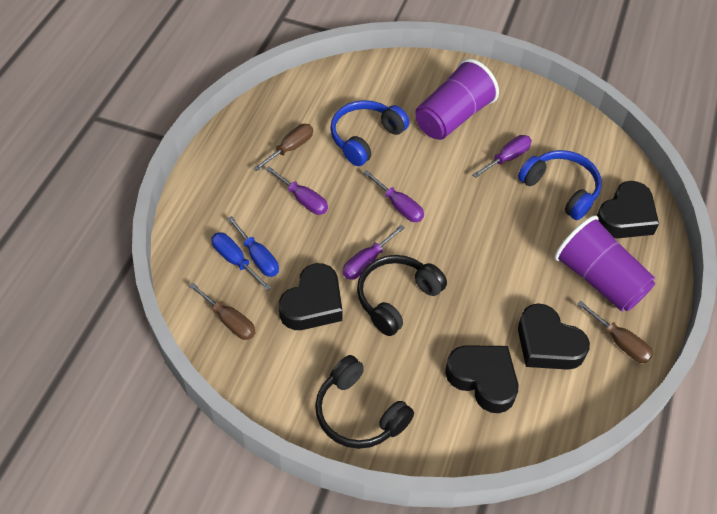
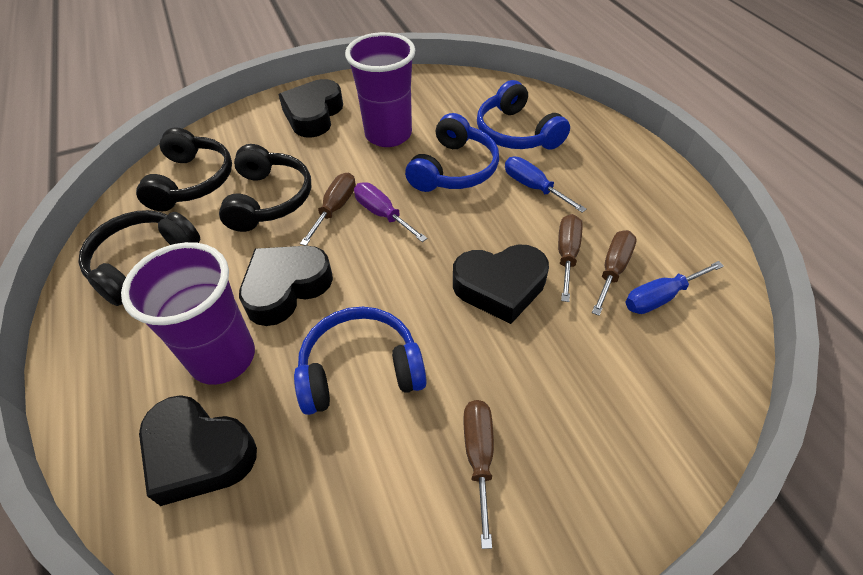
black headphones: [315,355,414,449] [357,255,447,336] = 2 -> [78,210,201,306] [136,127,232,211] [219,144,311,232] = 3
blue headphones: [330,100,409,166] [518,150,602,220] = 2 -> [294,307,427,415] [405,113,499,192] [477,80,570,149] = 3
brown screwdriver: [189,282,256,340] [253,124,313,171] [577,301,653,363] = 3 -> [300,173,356,246] [464,400,494,549] [558,214,583,302] [592,230,637,316] = 4
purple screwdriver: [265,166,328,215] [343,225,405,280] [363,170,424,222] [472,135,532,178] = 4 -> [354,182,427,242] = 1

